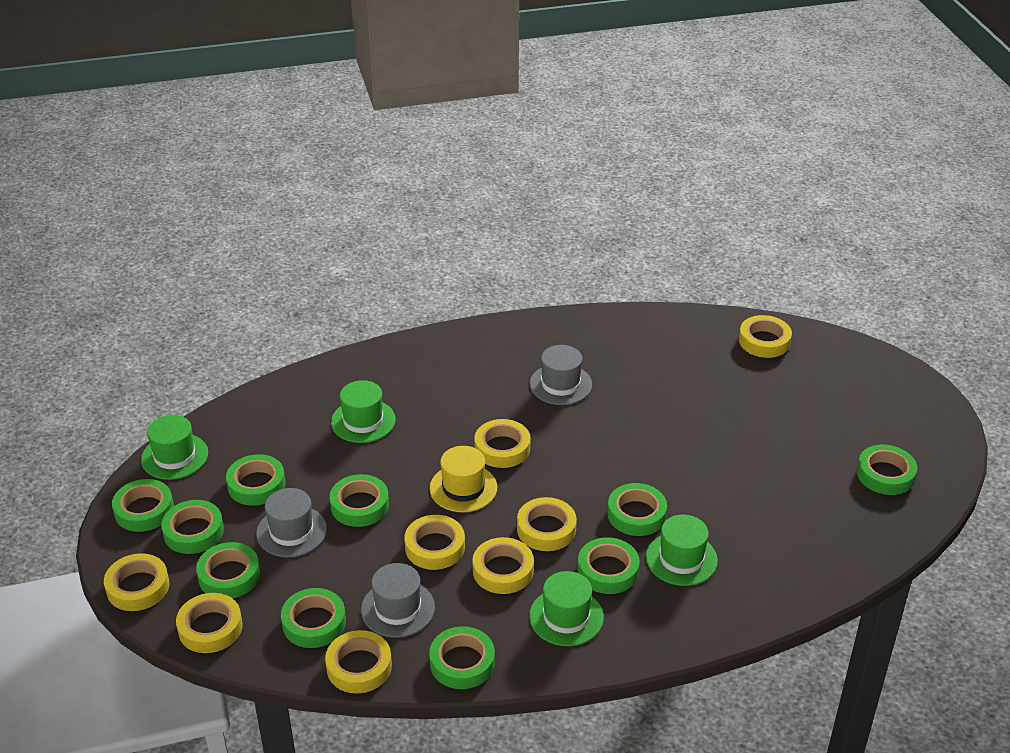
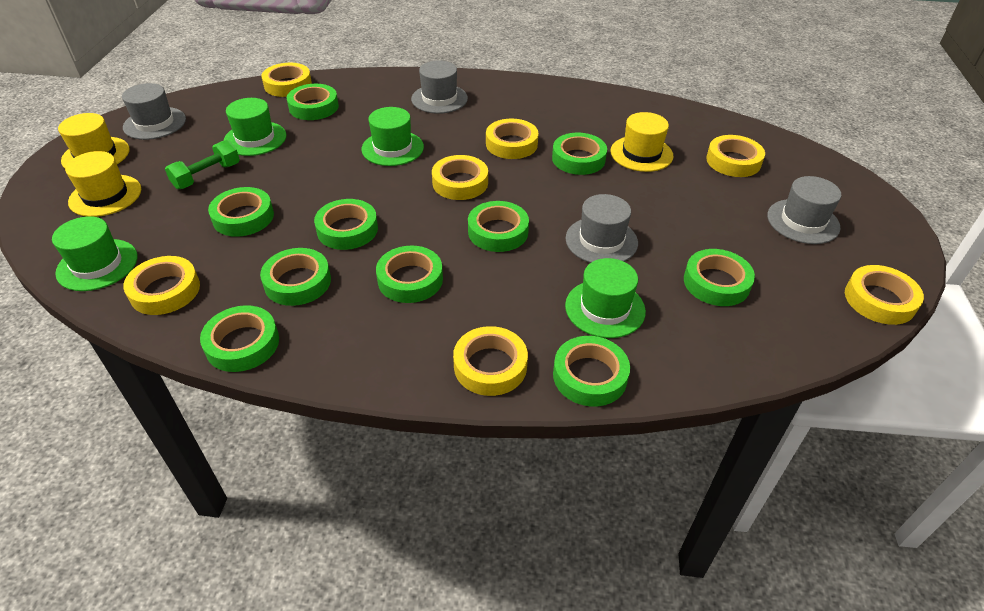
green dumbbell: none = 0 -> [165,140,240,189] = 1
grey hat: [256,488,327,557] [361,563,435,638] [530,345,592,405] = 3 -> [122,83,186,140] [411,60,468,114] [566,194,638,263] [767,176,841,244] = 4
yellow hat: [429,446,497,512] = 1 -> [58,113,130,168] [65,151,141,217] [611,112,674,172] = 3
yellow tape: [104,553,169,611] [176,593,243,653] [325,630,392,693] [404,515,465,570] [472,537,534,594] [474,419,530,468] [517,497,577,551] [739,315,792,358] = 8 -> [123,256,200,315] [261,63,312,97] [432,155,488,200] [453,326,528,396] [486,119,539,159] [706,135,765,177] [845,265,924,325] = 7

